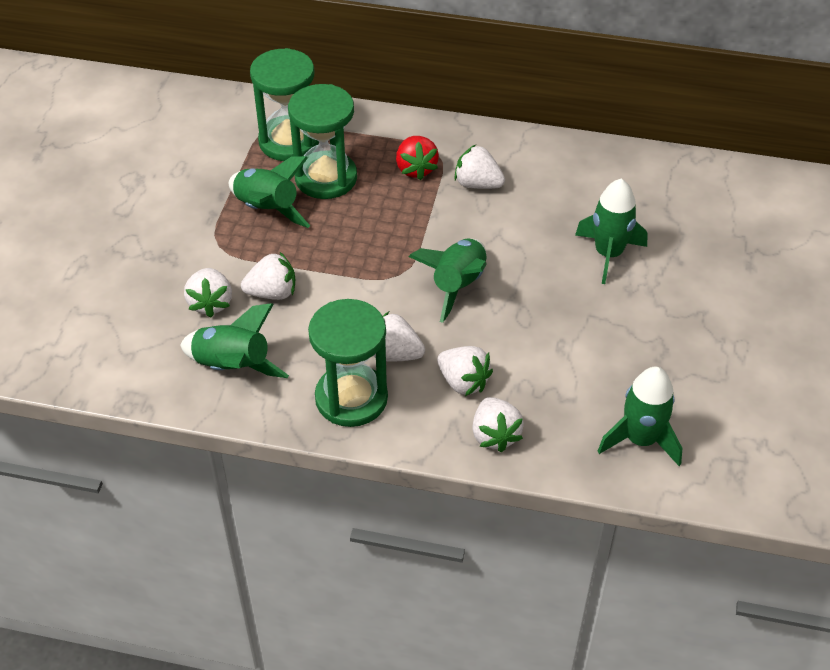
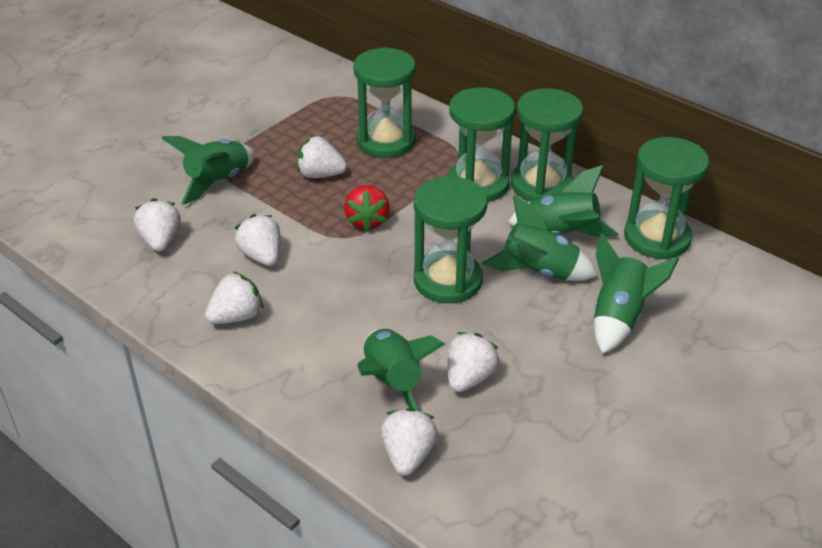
green hourglass: [250,48,319,161] [288,84,357,199] [308,299,388,427] = 3 -> [353,47,416,158] [414,176,487,303] [447,87,515,202] [511,88,583,202] [624,137,709,259] = 5

